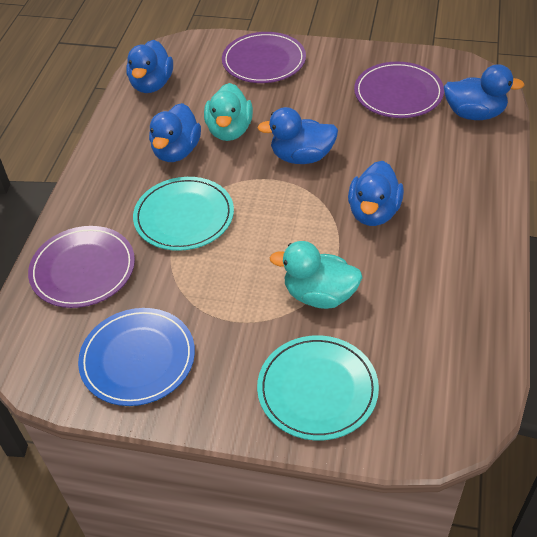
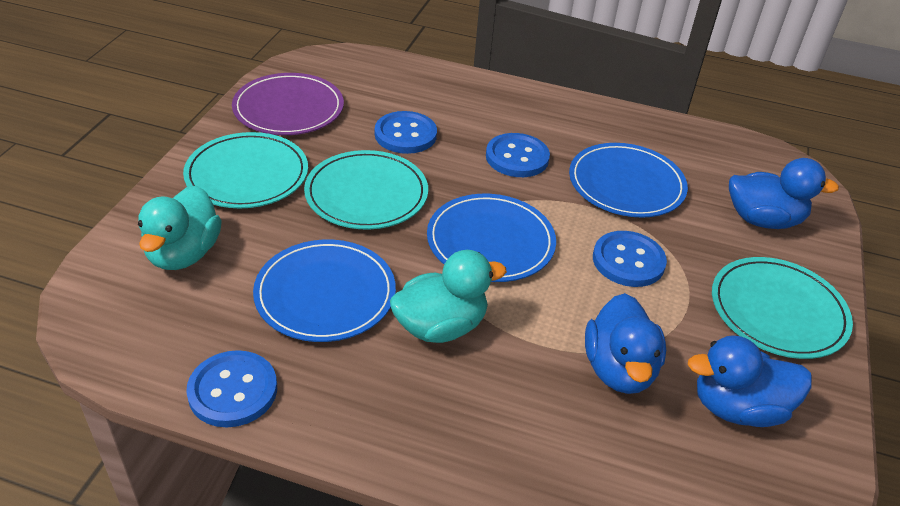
blue button: none = 0 -> [186,350,277,427] [375,111,437,154] [486,133,550,177] [593,231,667,287] = 4
blue duck: [126,40,173,93] [149,103,201,162] [257,107,338,164] [348,161,404,226] [444,64,525,120] = 5 -> [585,293,666,394] [688,335,812,427] [729,158,839,229] = 3
blue plate: [78,308,195,406] = 1 -> [253,240,396,342] [427,194,556,282] [569,143,688,218] = 3
purple plate: [28,226,135,308] [222,32,306,83] [354,62,444,118] = 3 -> [232,73,344,135] = 1
turquoise plate: [133,177,234,251] [257,335,379,441] = 2 -> [183,132,308,208] [304,150,428,230] [712,257,853,359] = 3

